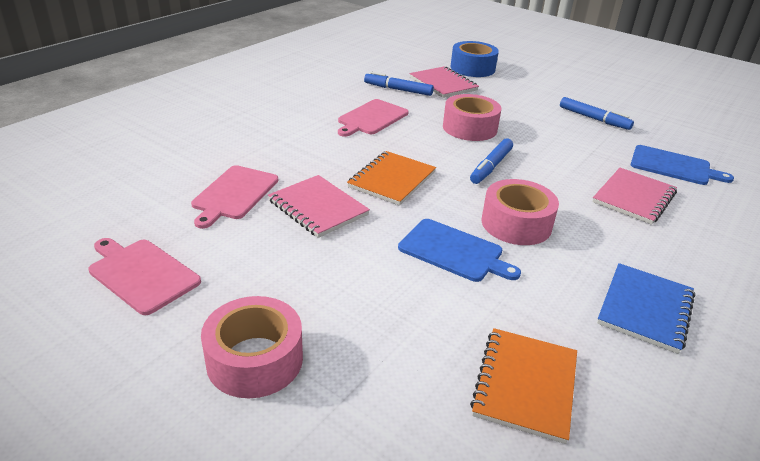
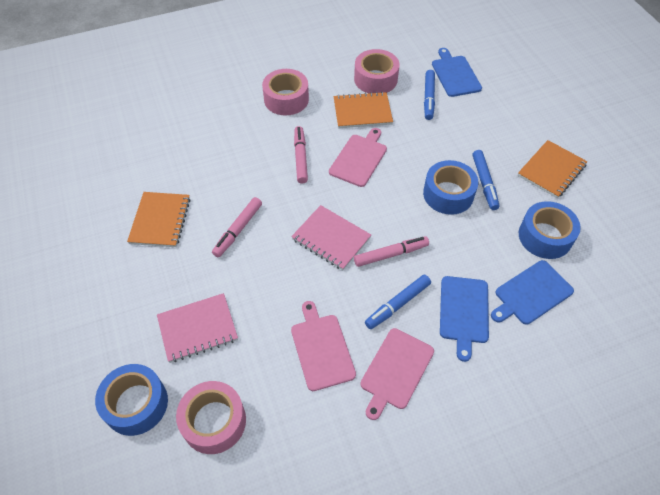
blue cutting board: [398,219,521,282] [631,145,734,185] = 2 -> [432,48,482,97] [440,276,489,362] [491,260,574,325] = 3
blue notebook: [597,263,695,354] = 1 -> none = 0
blue tape: [451,41,499,77] = 1 -> [95,364,168,436] [423,160,478,215] [519,201,581,259] = 3
orange notebook: [347,151,436,206] [470,328,577,444] = 2 -> [127,192,190,247] [334,92,393,128] [518,140,588,198] = 3
pink marker: none = 0 -> [212,197,262,257] [294,126,308,184] [354,236,429,267] = 3
pink notebook: [268,175,370,238] [410,66,479,98] [592,168,677,225] = 3 -> [157,293,238,363] [291,205,371,270] = 2

